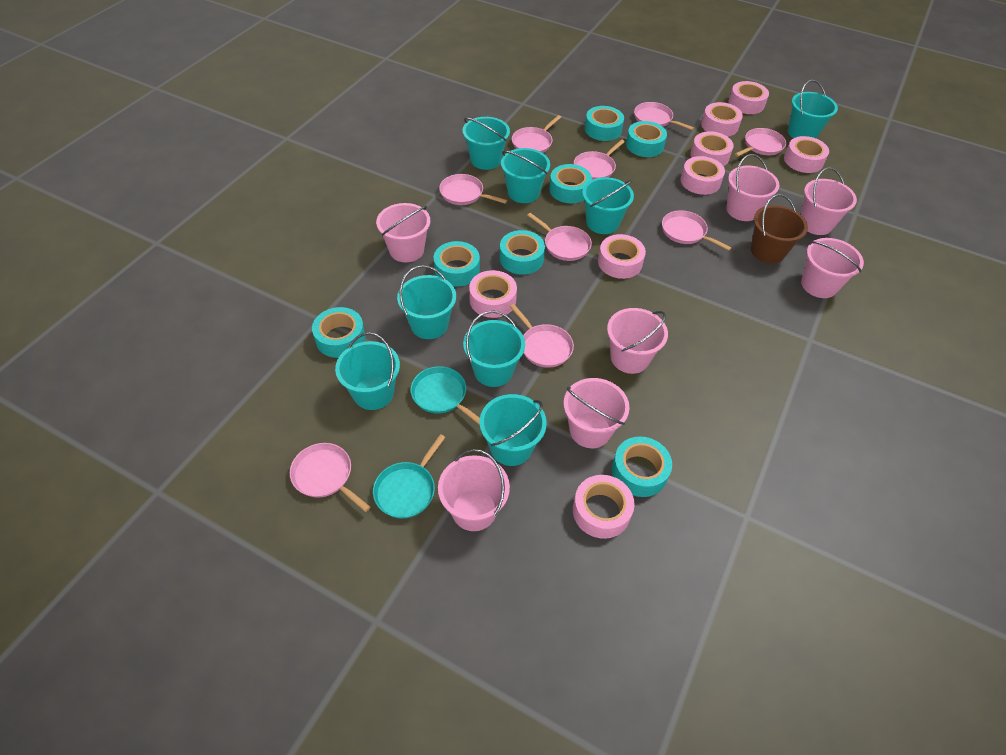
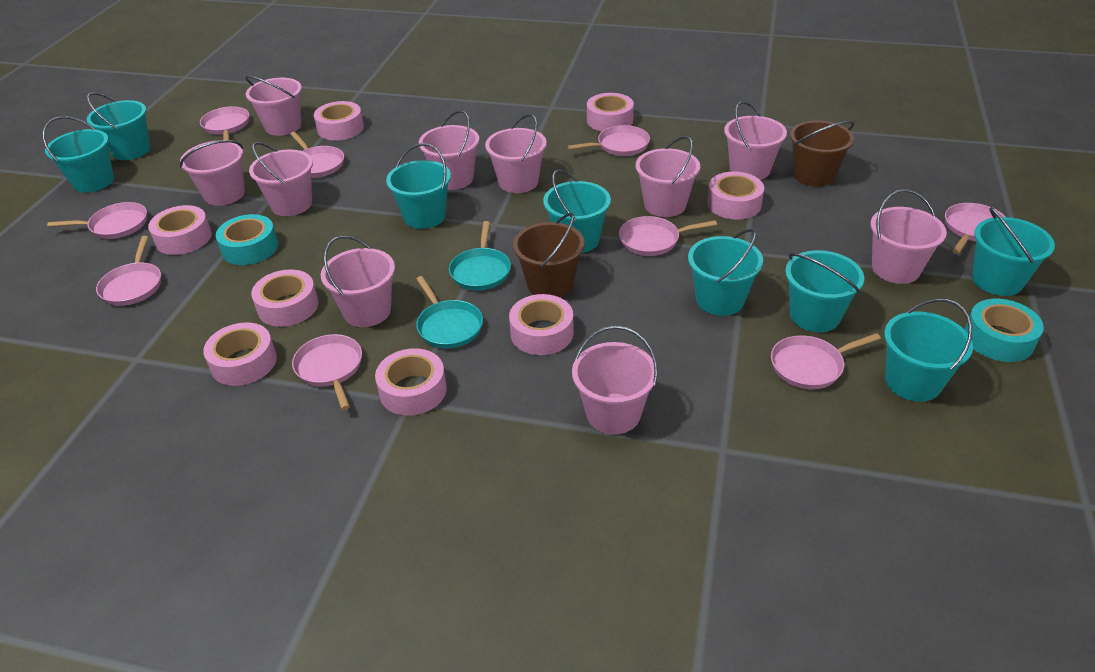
brown bucket: [751,194,808,264] = 1 -> [513,213,585,298] [790,120,854,187] = 2
pink bucket: [376,203,430,263] [438,449,510,531] [563,378,630,448] [607,308,668,374] [726,154,779,221] [801,167,857,235] [801,238,864,298] = 7 -> [180,140,245,206] [245,76,302,136] [249,142,313,216] [321,236,395,327] [419,110,479,190] [485,114,547,193] [572,326,658,434] [636,136,700,217] [724,101,787,180] [870,189,947,284] = 10
turquoise tape: [312,307,366,358] [434,241,480,287] [500,230,545,275] [549,164,592,203] [585,106,624,141] [612,437,672,497] [626,121,667,157] = 7 -> [216,214,278,265] [964,299,1044,362] = 2

